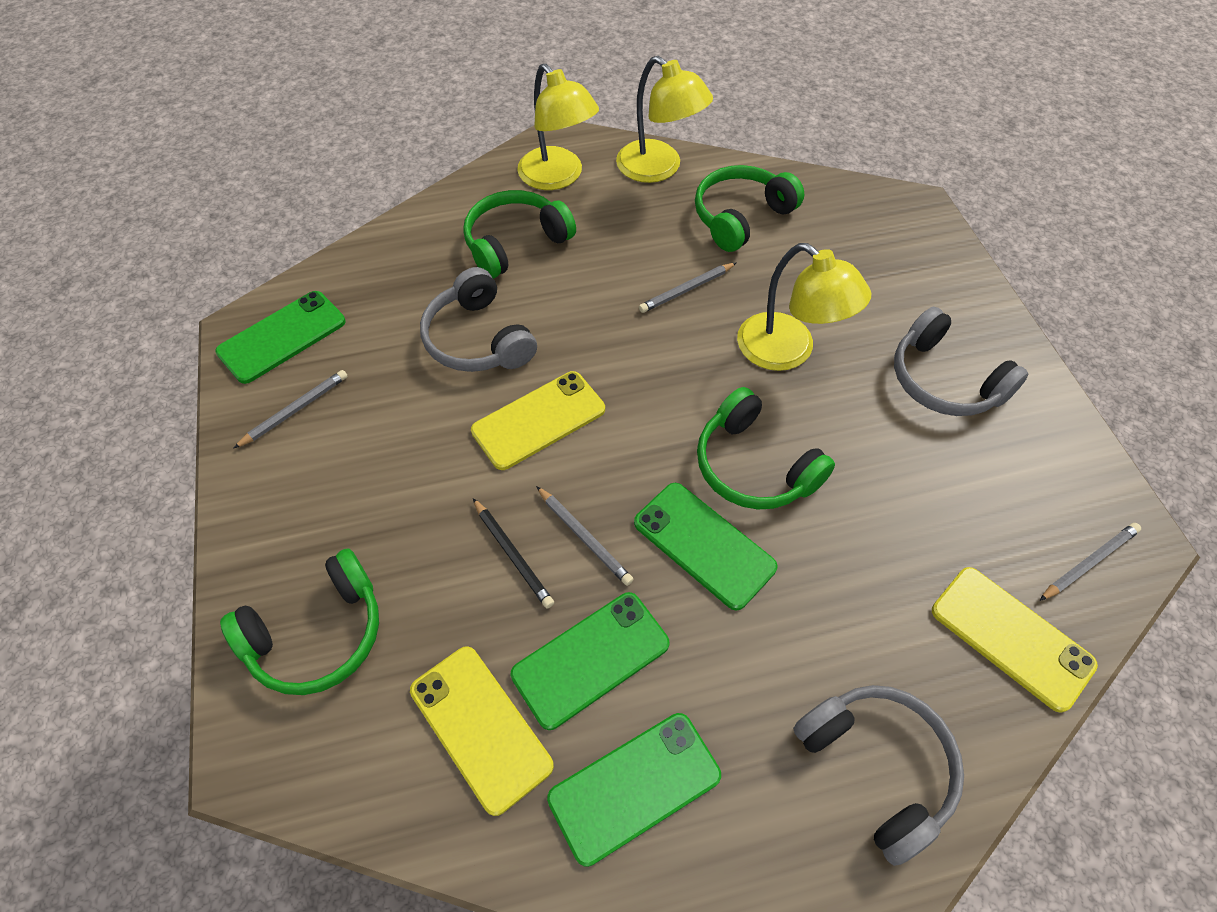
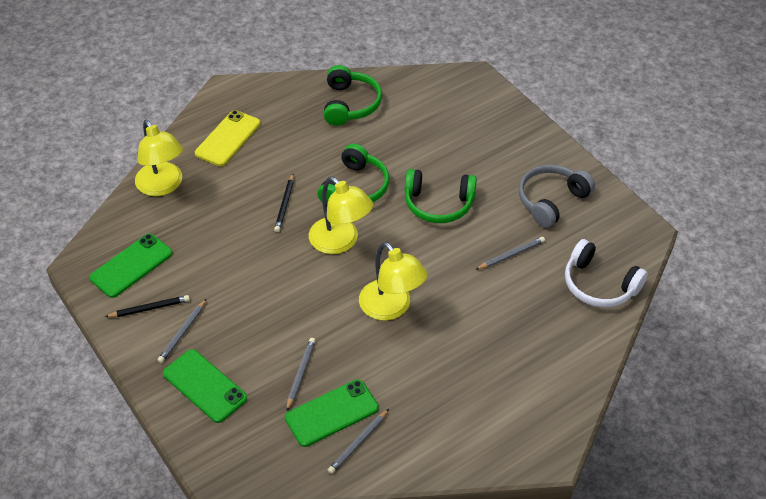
black pencil: [473,498,554,609] = 1 -> [105,295,190,317] [274,174,294,232] = 2
green headphones: [220,548,379,695] [463,190,576,279] [695,165,804,252] [697,387,835,509] = 4 -> [318,144,389,204] [324,65,382,126] [405,169,477,223] = 3
green phone: [215,291,346,384] [511,592,669,730] [547,713,721,867] [634,483,778,610] = 4 -> [89,234,172,298] [163,349,247,423] [285,379,379,447] = 3
grey headphones: [420,267,537,372] [793,685,964,866] [894,307,1028,416] = 3 -> [519,165,595,228] = 1
white headphones: none = 0 -> [565,239,648,307] = 1
yellow phone: [410,646,554,816] [471,371,605,470] [932,567,1098,713] = 3 -> [195,110,261,166] = 1

